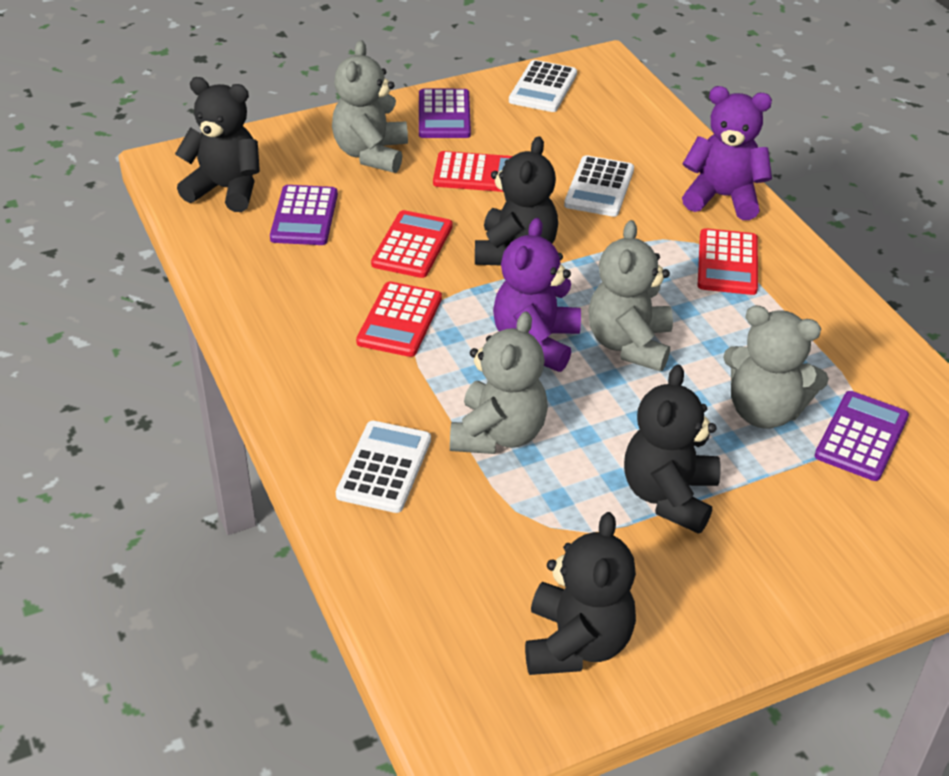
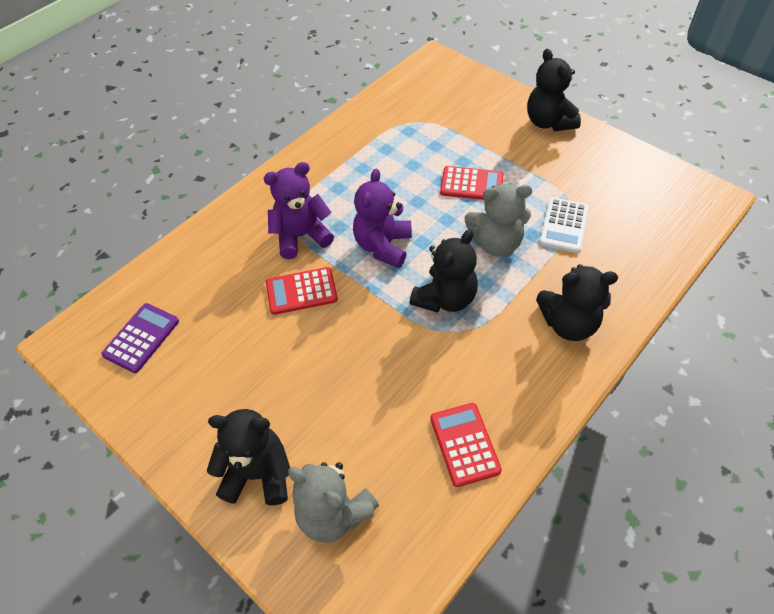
grey teddy bear: [332,40,408,173] [450,311,548,454] [588,220,673,372] [723,305,829,429] = 4 -> [288,462,379,543] [465,184,532,256] = 2
purple calculator: [270,185,338,245] [419,89,471,138] [815,391,909,481] = 3 -> [102,303,179,373] = 1
red calculator: [356,281,442,357] [371,210,453,278] [433,151,513,192] [698,228,758,295] = 4 -> [266,267,338,315] [430,403,502,487] [440,166,503,200] = 3
white calculator: [336,421,431,513] [509,60,577,112] [564,155,634,217] = 3 -> [539,197,589,253] = 1

